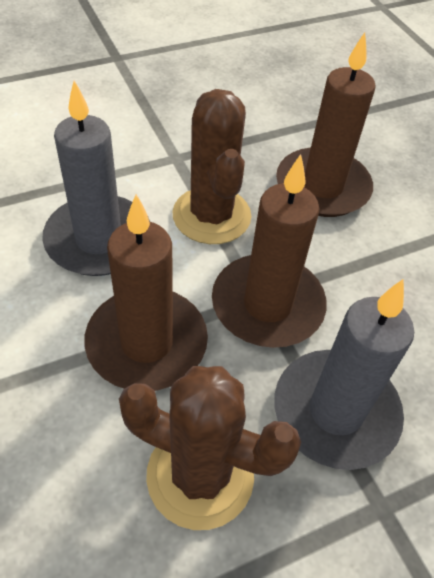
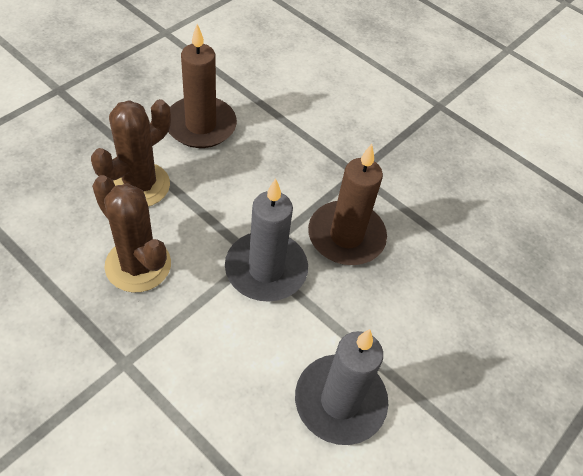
brown candle: [84,194,208,391] [212,154,327,348] [276,33,376,217] = 3 -> [168,24,237,148] [308,144,387,265] = 2

